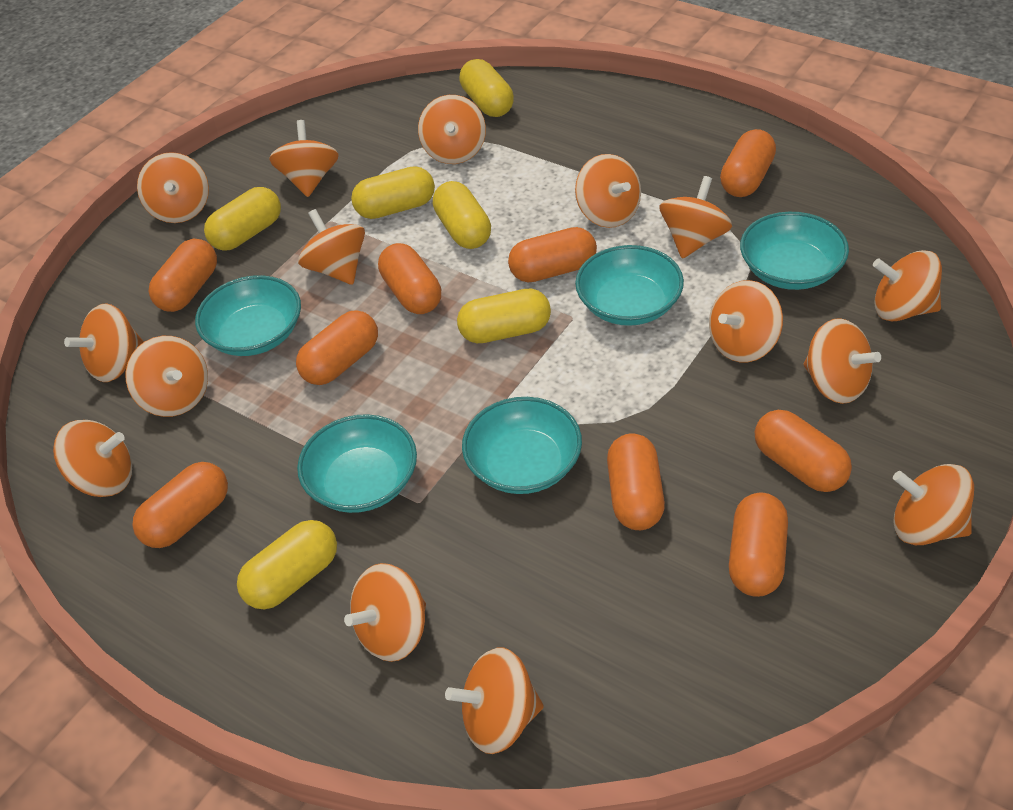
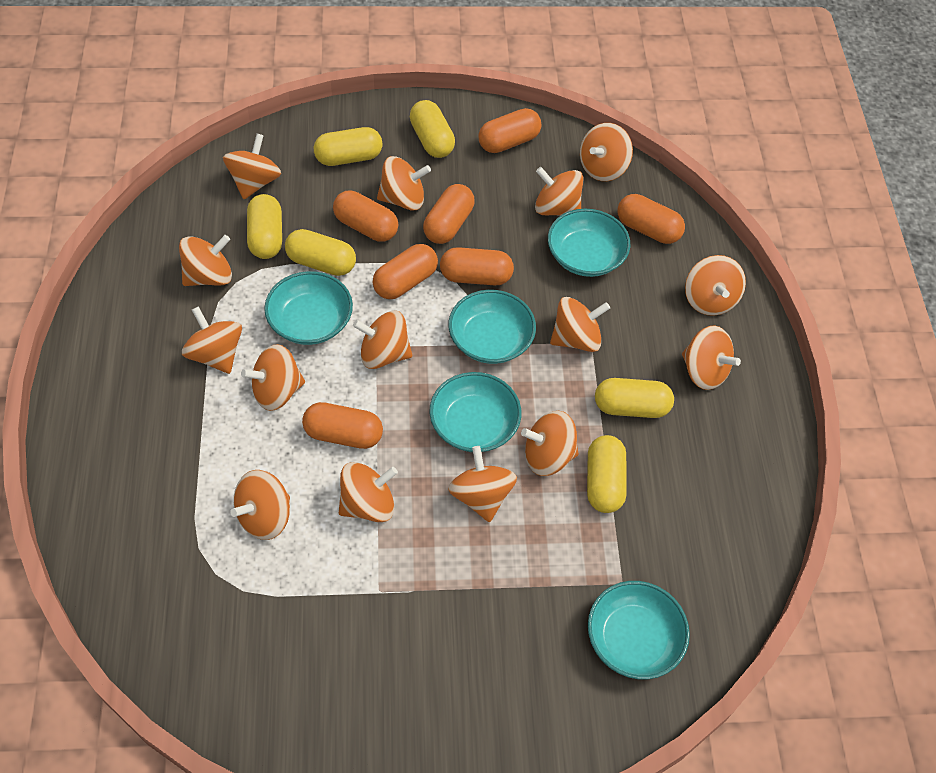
orange capsule: [132,462,228,548] [149,239,217,312] [296,310,378,385] [378,243,441,314] [508,227,597,282] [607,433,665,530] [720,129,776,197] [729,493,788,597] [755,410,852,492] = 9 -> [302,402,383,449] [333,191,398,242] [373,244,438,299] [423,184,475,244] [440,247,514,285] [478,108,541,153] [617,194,685,244] = 7

